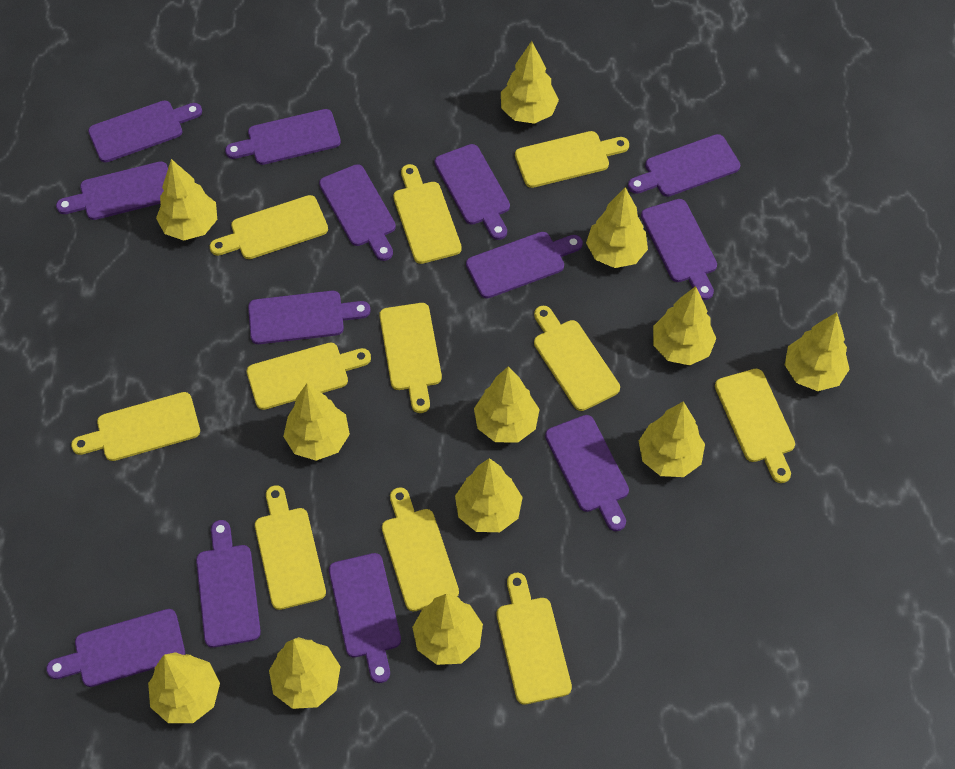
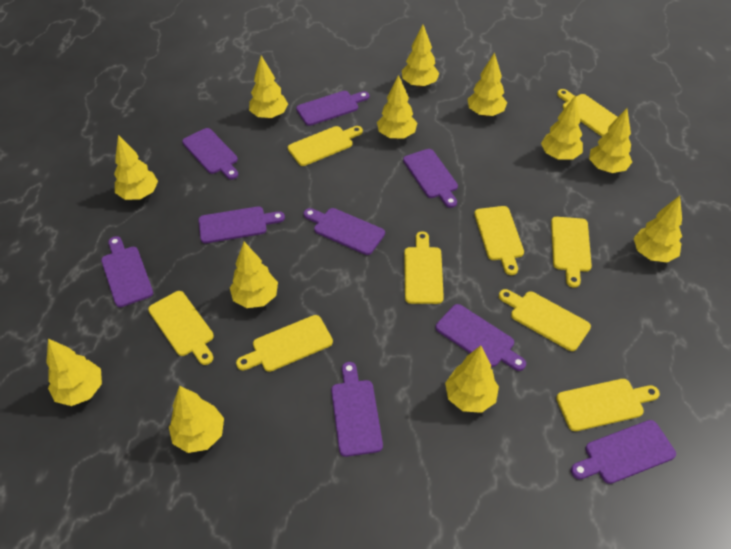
purple cutting board: [46,609,185,687] [56,161,168,220] [88,100,202,162] [196,520,261,648] [225,109,341,165] [248,291,371,344] [319,164,396,261] [329,553,401,683] [434,144,510,240] [466,232,583,298] [545,415,629,531] [628,134,740,197] [641,199,717,300] = 13 -> [101,236,153,307] [182,128,238,179] [198,206,285,243] [296,91,370,126] [304,208,385,255] [331,362,383,457] [403,149,458,208] [436,304,526,371] [571,420,676,484] = 9
yellow cutting board: [71,392,200,461] [210,195,328,259] [247,343,371,410] [255,485,326,610] [379,303,442,413] [382,487,459,611] [393,164,462,264] [497,573,572,705] [515,131,629,188] [534,306,620,411] [715,369,795,483] = 11 -> [148,291,214,365] [236,315,333,372] [288,126,363,166] [404,231,444,304] [474,206,524,275] [499,289,591,351] [551,217,592,288] [556,379,660,431] [557,89,618,136] = 9

